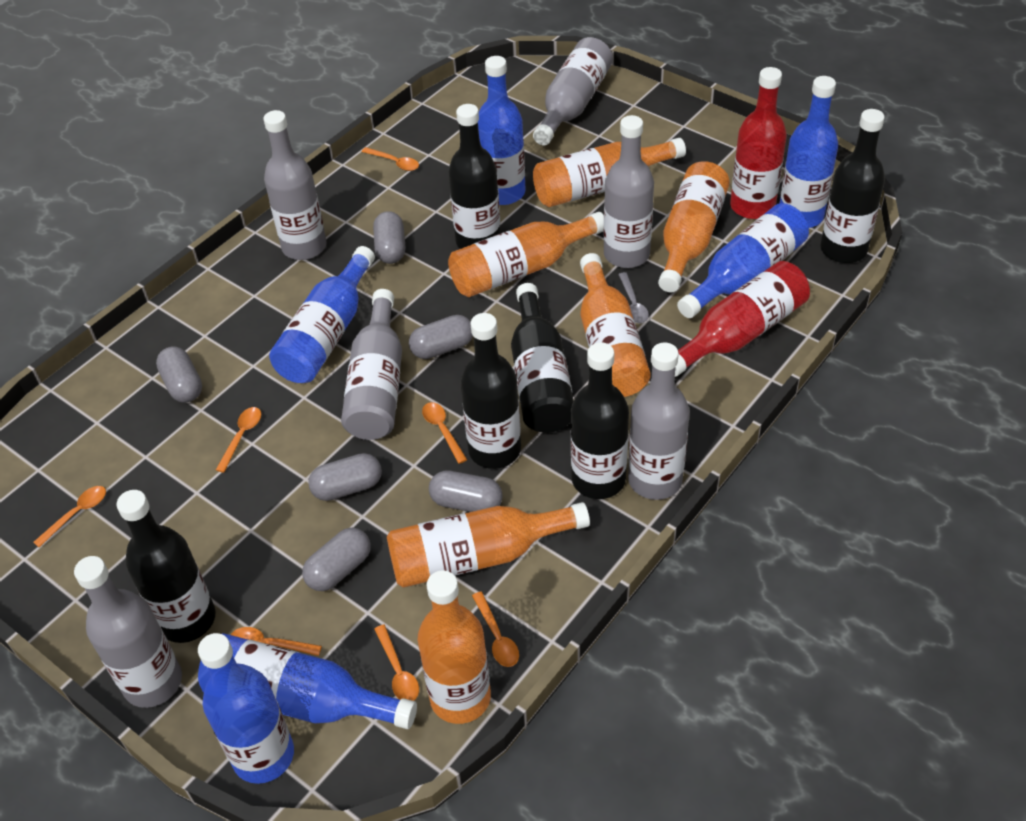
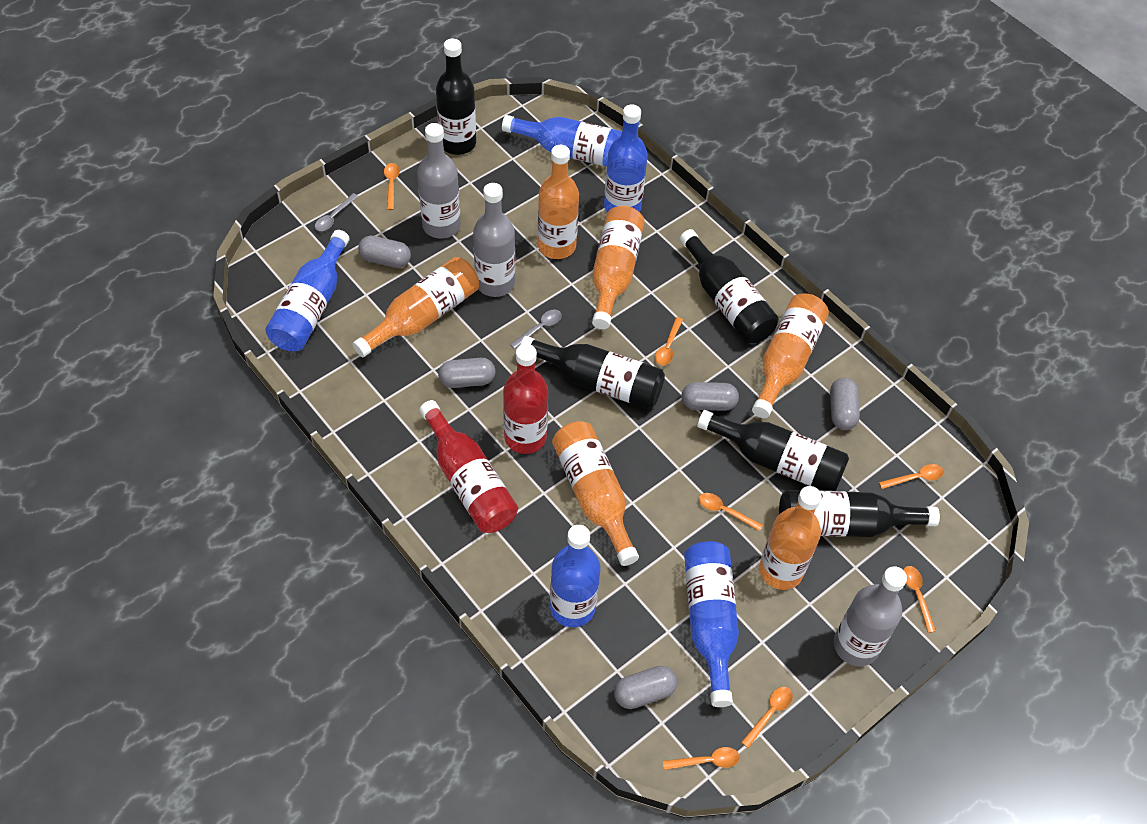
black bottle: [117,490,216,643] [448,104,501,249] [461,313,521,469] [511,283,574,433] [571,342,629,499] [820,109,885,263] = 6 -> [436,39,476,155] [520,336,665,409] [680,229,778,343] [697,410,849,491] [779,490,940,537] = 5
blue bottle: [198,633,294,784] [198,633,417,729] [269,246,375,383] [478,56,526,205] [677,203,809,318] [780,76,838,228] = 6 -> [265,230,350,351] [502,115,622,167] [550,525,601,627] [604,104,648,213] [684,541,739,707] = 5
grey bottle: [74,556,182,708] [263,110,326,260] [341,289,402,440] [533,37,613,145] [604,115,654,268] [628,343,690,500] = 6 -> [417,123,461,238] [473,183,515,297] [834,566,907,666] = 3
grey capsule: [156,346,202,403] [302,528,371,591] [308,453,382,501] [373,211,405,264] [409,315,473,359] [429,470,503,512] = 6 -> [358,236,411,268] [438,358,496,388] [614,666,677,709] [682,382,739,411] [830,378,860,430] = 5
grey spoon: [618,272,649,323] = 1 -> [315,193,359,231] [510,310,562,349] = 2

